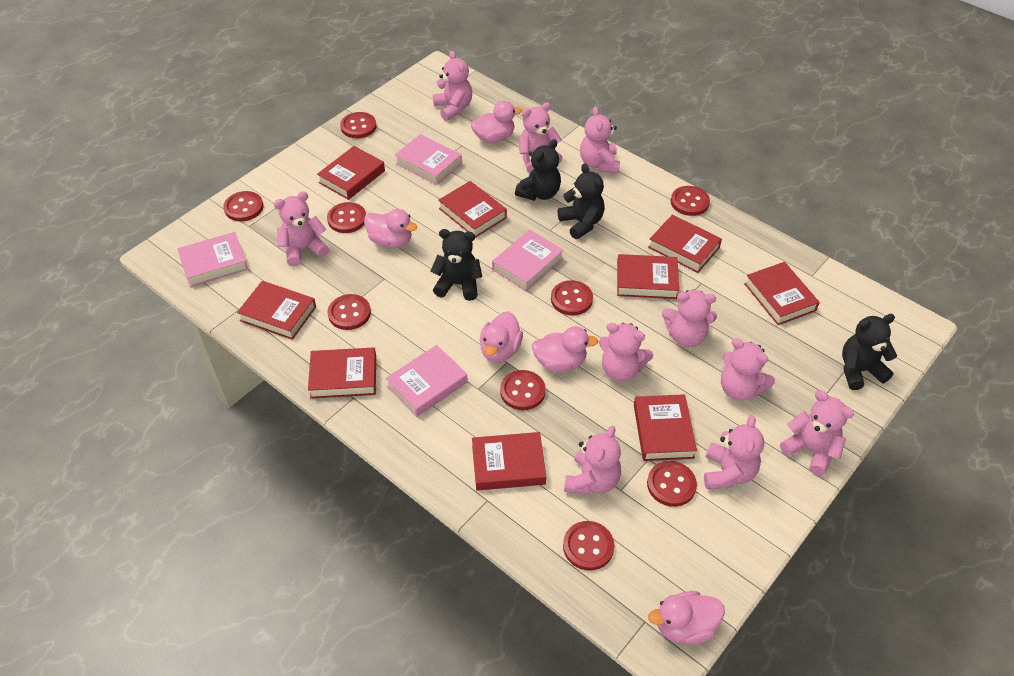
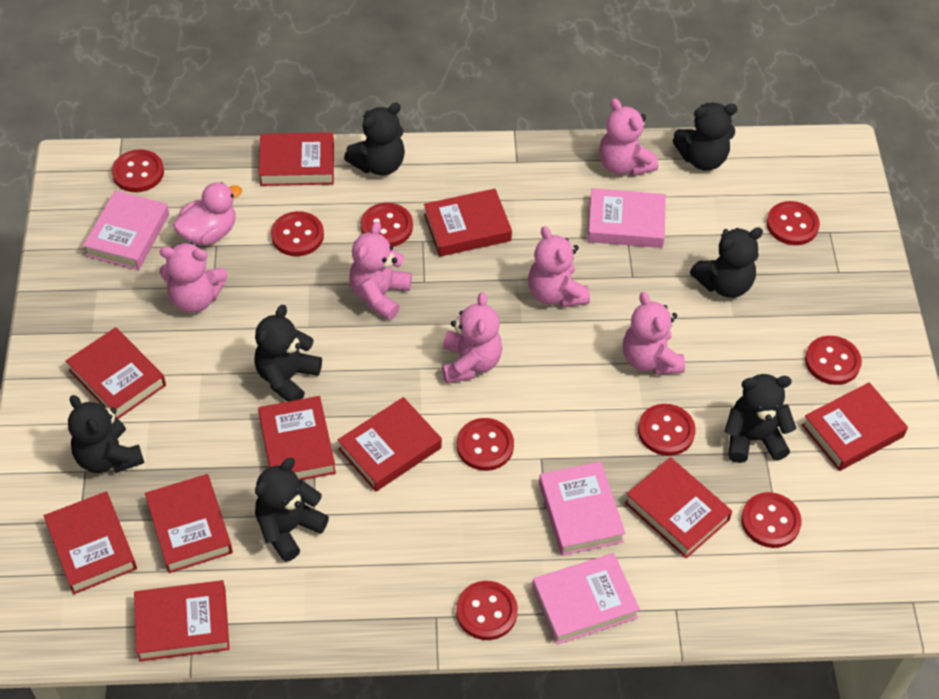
black teddy bear: [430,229,482,301] [515,139,561,201] [558,163,605,239] [842,314,897,390] = 4 -> [68,395,144,473] [254,305,322,402] [255,458,329,562] [344,102,405,176] [672,103,738,171] [690,227,763,298] [724,374,796,463] = 7
pink duck: [364,209,418,248] [471,101,522,143] [480,311,523,363] [531,326,598,372] [648,591,725,644] = 5 -> [173,182,242,245] = 1
pink teddy bear: [274,192,329,267] [433,51,472,121] [519,102,563,173] [564,426,621,496] [580,106,620,173] [599,323,653,381] [662,290,717,347] [704,415,764,489] [721,338,775,401] [780,390,854,476] = 10 -> [160,242,227,313] [349,222,412,320] [442,292,502,383] [528,226,590,307] [599,98,658,176] [623,292,685,375] = 6
red book: [237,281,316,340] [308,347,376,399] [317,146,385,200] [438,181,507,238] [472,432,546,491] [617,254,679,299] [634,394,697,461] [648,215,722,273] [744,262,820,325] = 9 -> [44,492,137,594] [66,327,166,419] [134,580,230,662] [145,474,233,573] [258,396,336,480] [259,132,334,186] [338,397,442,492] [424,189,512,257] [625,457,732,558] [802,382,908,471] = 10

